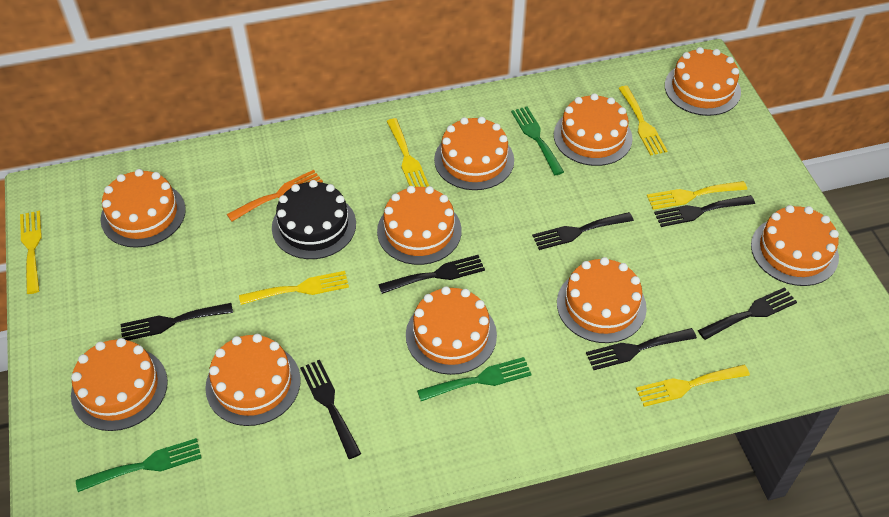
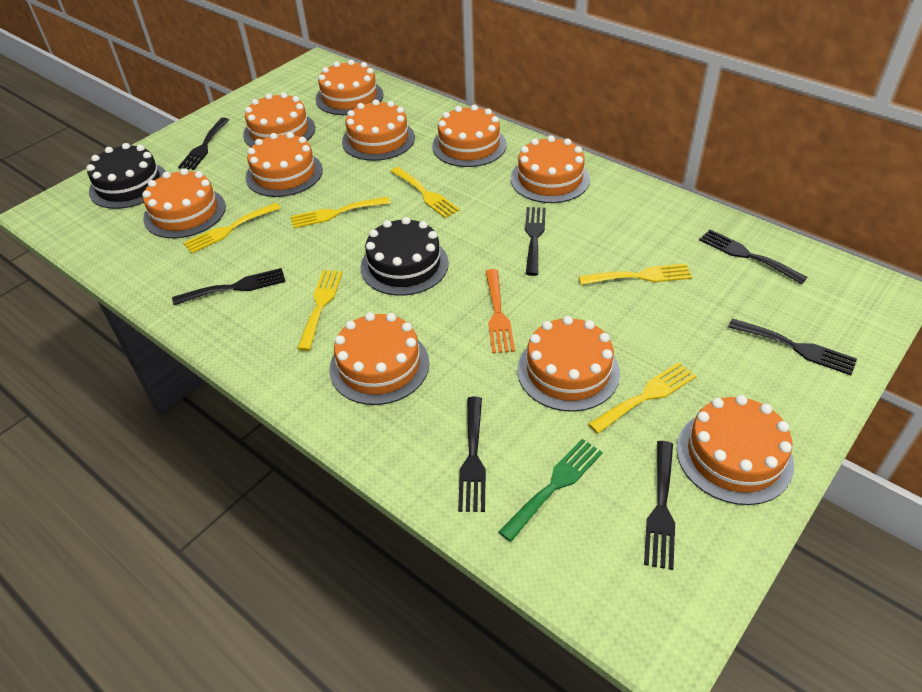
black cake: [272,180,356,259] = 1 -> [86,143,166,209] [361,217,449,296] = 2
green fork: [76,438,202,492] [417,357,532,401] [511,107,564,175] = 3 -> [498,439,603,542] = 1

